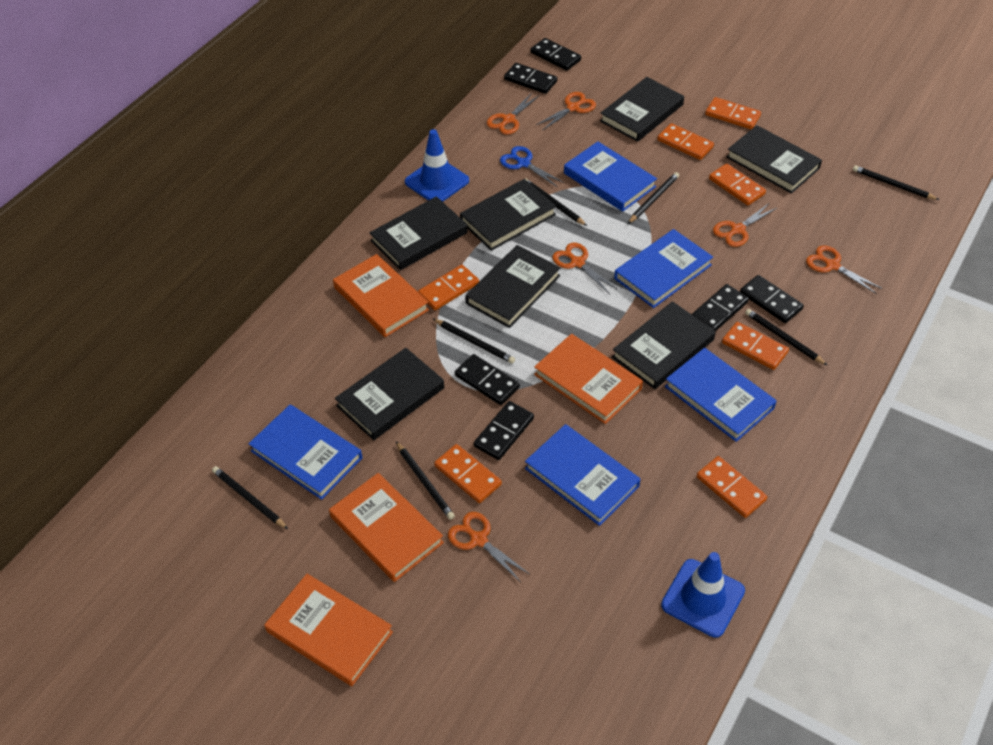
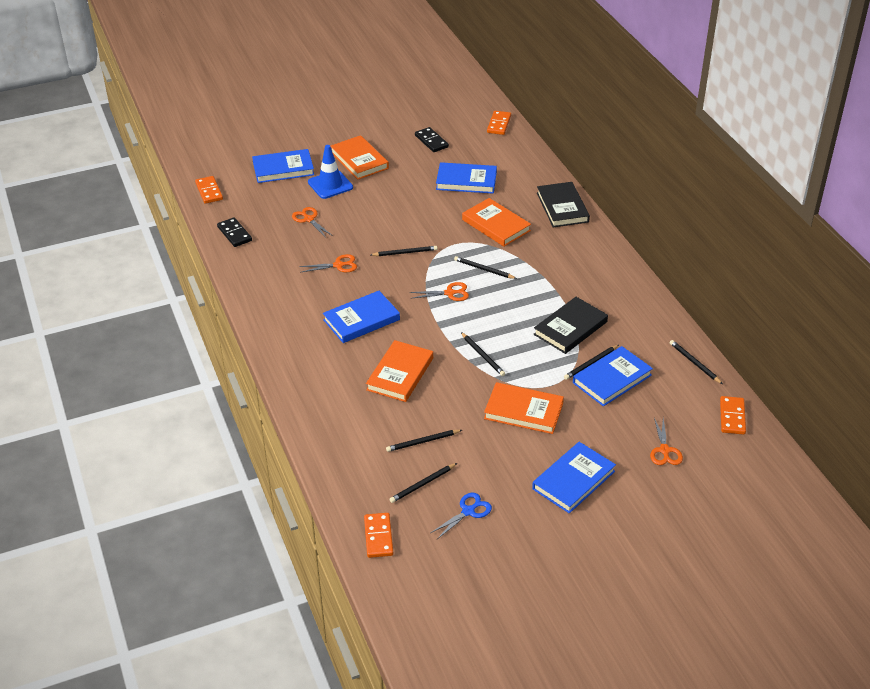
black book: [335,348,444,440] [369,196,468,270] [460,179,556,251] [465,245,561,328] [600,77,684,142] [612,301,716,389] [726,125,822,194] = 7 -> [534,297,608,354] [537,182,590,227] = 2
black domino: [455,354,520,405] [474,401,534,460] [504,63,557,94] [531,38,581,71] [692,284,749,331] [740,275,804,323] = 6 -> [217,217,252,247] [415,127,449,152] = 2
blue traffic cone: [405,129,469,202] [661,552,745,638] = 2 -> [308,145,353,199] = 1
orange domino: [418,265,479,310] [434,444,502,503] [657,123,714,160] [697,456,767,518] [705,97,761,129] [709,164,766,205] [722,322,789,370] = 7 -> [195,176,223,204] [364,513,393,558] [487,111,511,135] [720,396,746,435] = 4
orange scissors: [448,512,529,581] [487,93,540,135] [536,92,596,131] [552,242,618,294] [713,203,778,247] [806,245,883,294] = 6 -> [292,207,333,238] [299,254,357,272] [410,282,469,301] [650,418,683,465] = 4

